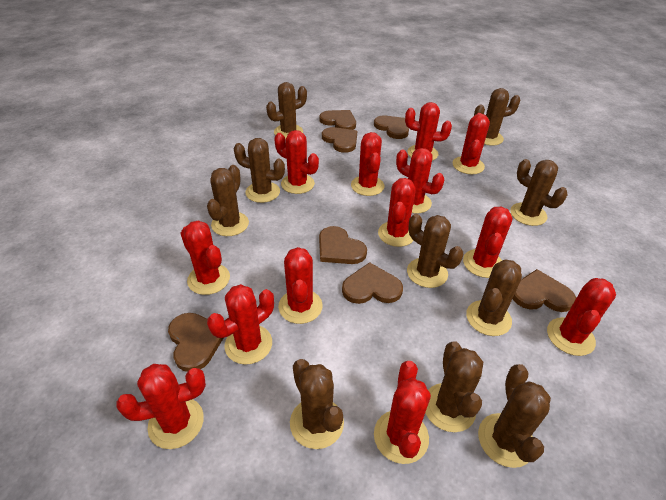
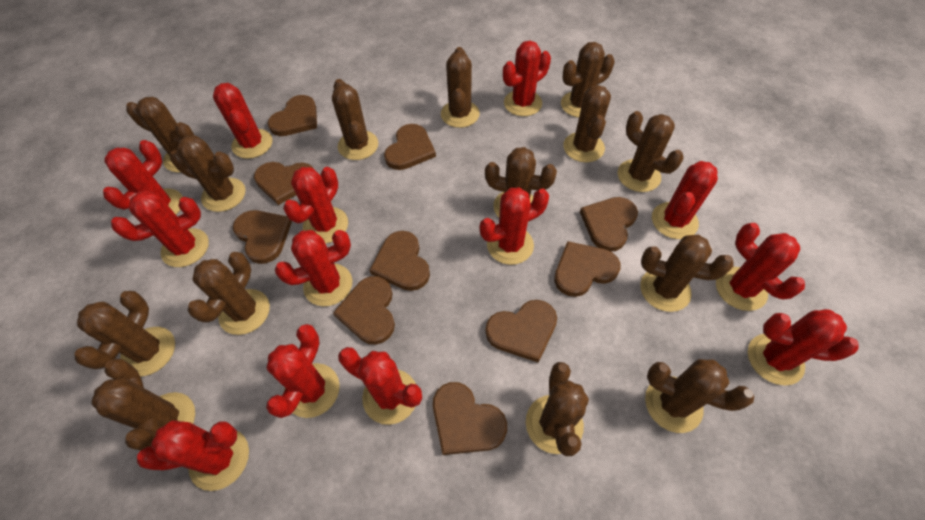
brown cactus: [207,165,249,236] [234,138,285,203] [266,82,307,140] [290,359,344,449] [407,214,463,288] [425,341,483,432] [466,259,522,336] [474,88,520,146] [478,364,551,468] [510,159,568,226] = 10 -> [75,291,175,376] [92,358,195,450] [126,97,194,173] [170,135,246,212] [187,252,270,335] [332,79,378,160] [441,47,480,128] [485,147,557,217] [526,362,589,456] [561,42,614,118] [563,85,611,162] [618,111,683,192] [640,234,734,312] [645,359,754,433] = 14
brown heart: [168,313,223,372] [319,110,356,130] [319,226,367,264] [322,127,357,153] [342,262,403,304] [374,116,409,139] [513,269,576,312] = 7 -> [233,210,292,264] [254,162,313,205] [268,95,317,136] [333,276,395,345] [369,231,430,291] [384,124,436,170] [433,382,507,455] [485,300,557,363] [554,241,621,297] [580,197,638,251] = 10

